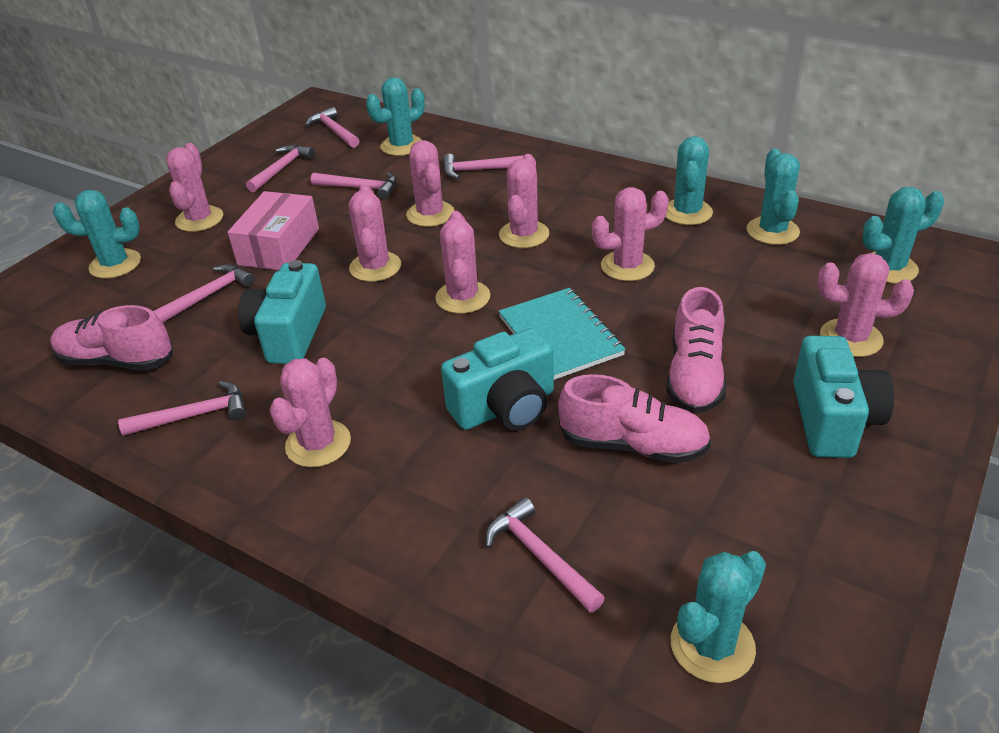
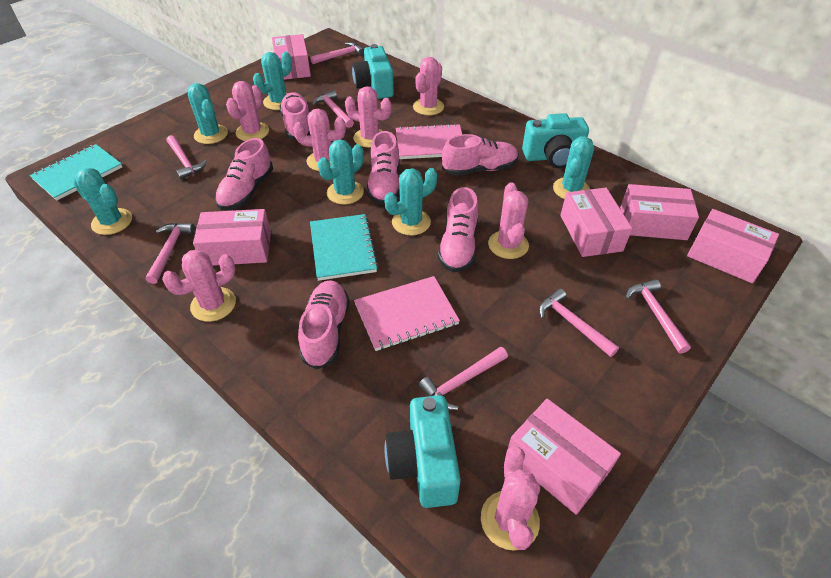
pink box: [228,191,319,270] = 1 -> [193,209,271,266] [272,34,311,80] [508,399,621,515] [560,188,632,257] [620,184,699,240] [687,209,779,283] = 6
pink cactus: [166,143,223,232] [270,358,351,467] [349,184,401,282] [406,140,455,227] [435,211,490,314] [499,154,549,248] [592,187,669,281] [817,253,914,357] = 8 -> [162,249,236,322] [226,81,269,141] [293,109,346,171] [345,87,392,148] [413,57,444,115] [481,446,540,550] [488,182,529,259] = 7
pink notebook: none = 0 -> [354,276,460,351] [396,124,462,159] = 2
pink shoe: [50,305,173,370] [558,374,711,463] [666,287,727,414] = 3 -> [215,138,273,210] [279,92,310,140] [298,280,350,370] [367,131,400,205] [438,187,479,272] [442,134,519,176] = 6
turquoise notebook: [499,288,626,380] = 1 -> [30,144,122,201] [310,214,378,281] = 2

